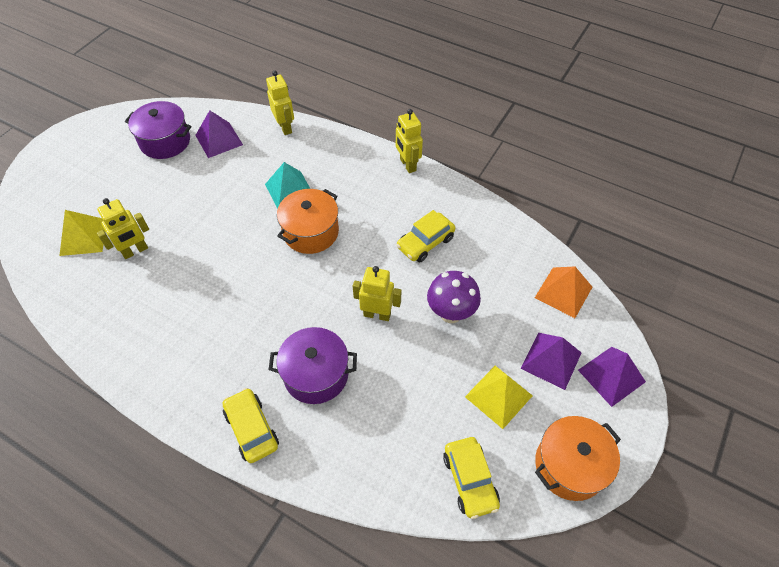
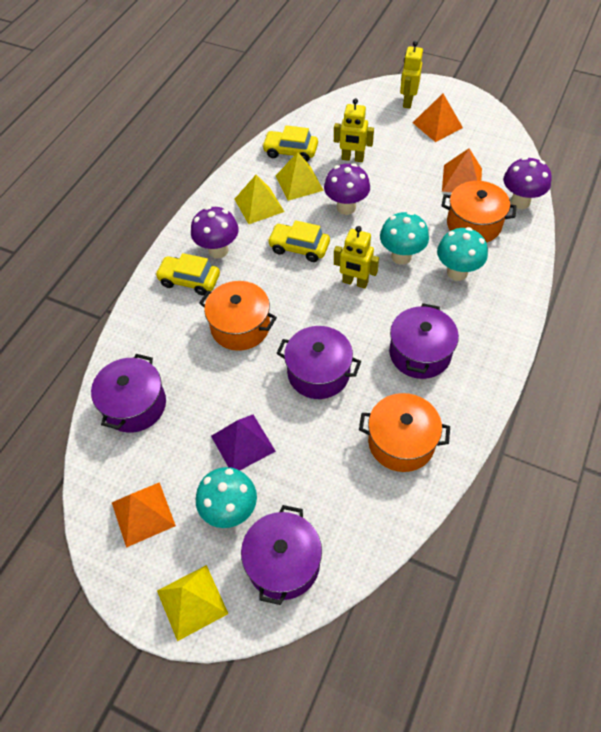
orange pot: [277,189,339,254] [535,416,621,501] = 2 -> [199,281,277,351] [359,393,450,472] [441,181,517,243] = 3
orange pyramid: [535,267,592,318] = 1 -> [112,482,176,548] [413,93,463,142] [442,148,482,192] = 3
purple mushroom: [427,271,481,323] = 1 -> [191,206,239,258] [324,163,370,215] [504,157,552,209] = 3
purple pot: [125,101,192,159] [269,327,357,404] = 2 -> [91,354,166,433] [241,505,322,605] [276,326,361,399] [389,303,459,379] = 4
purple pyramid: [195,110,243,158] [521,333,581,390] [578,347,646,407] = 3 -> [211,415,276,470] = 1
turquoise mushroom: none = 0 -> [196,467,257,528] [380,212,429,265] [437,227,488,281] = 3
turquoise pyramid: [265,162,310,209] = 1 -> none = 0
yellow pyramid: [59,210,106,256] [465,366,533,429] = 2 -> [157,565,228,641] [235,175,284,224] [276,152,324,201] = 3
yellow robot: [97,198,149,259] [266,70,294,135] [353,266,402,321] [396,109,423,173] = 4 -> [334,98,374,162] [334,226,379,289] [400,41,423,108] = 3

